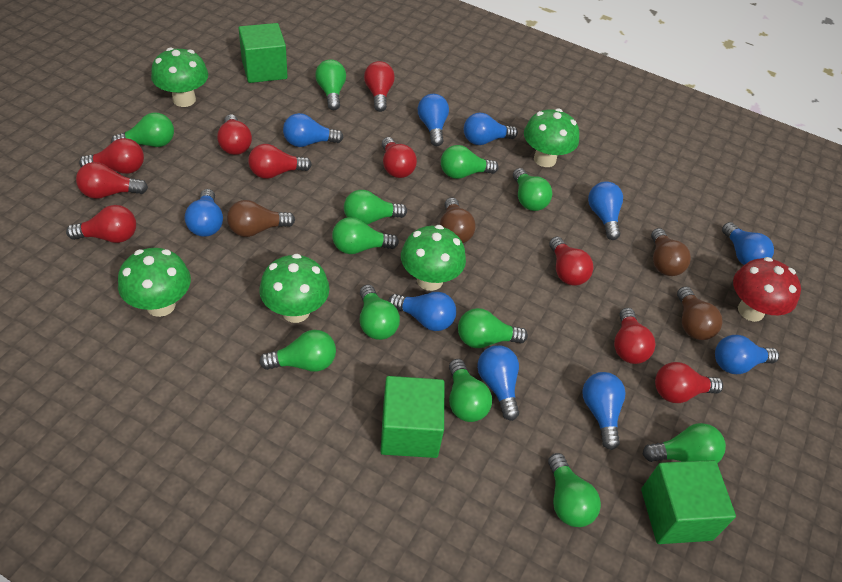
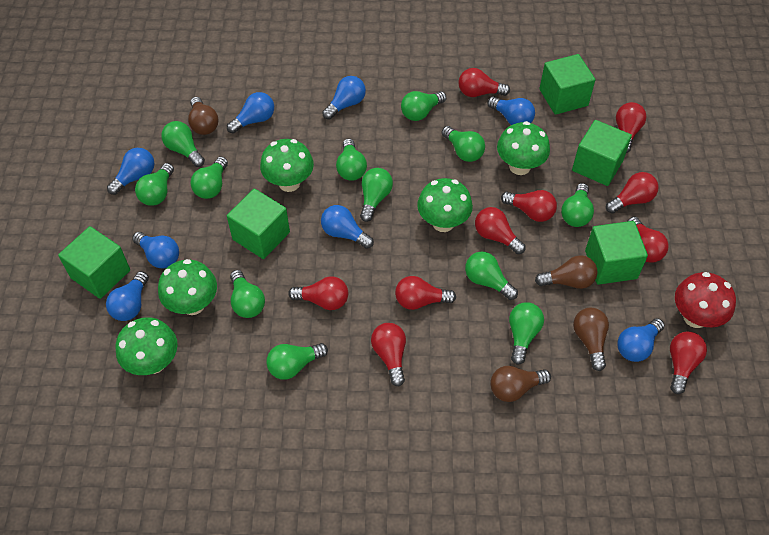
blue light bulb: [185,189,223,237] [283,113,344,147] [388,292,456,331] [418,94,449,146] [464,113,518,145] [477,345,519,421] [582,372,625,450] [588,181,623,240] [715,335,779,374] [722,222,774,265] = 10 -> [106,271,149,321] [107,148,154,195] [132,232,179,268] [227,92,274,134] [321,205,374,249] [322,76,366,120] [487,97,535,125] [617,318,665,362] = 8
green cube: [238,23,288,83] [380,376,444,458] [641,460,736,544] = 3 -> [58,226,130,299] [227,189,290,259] [539,54,596,115] [572,120,632,186] [585,221,648,285] = 5

